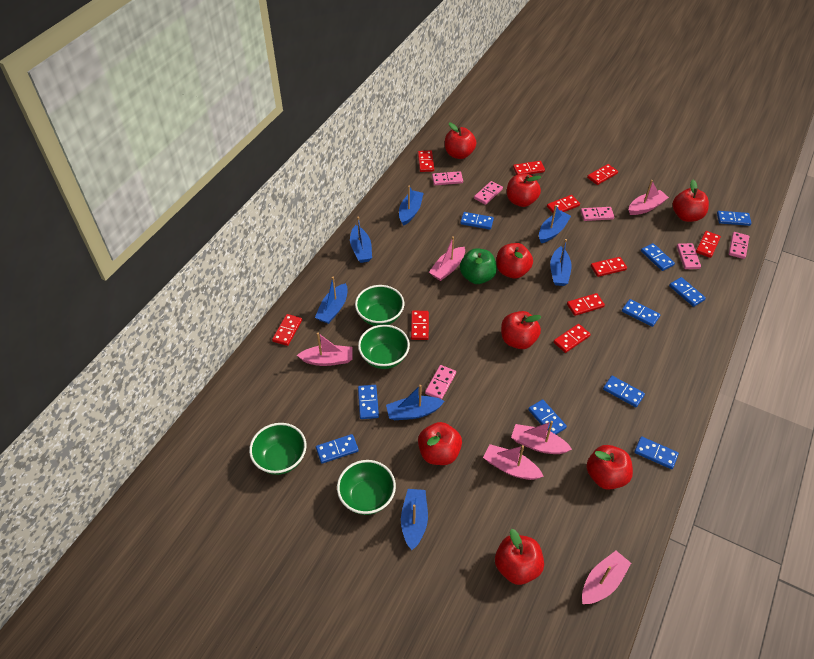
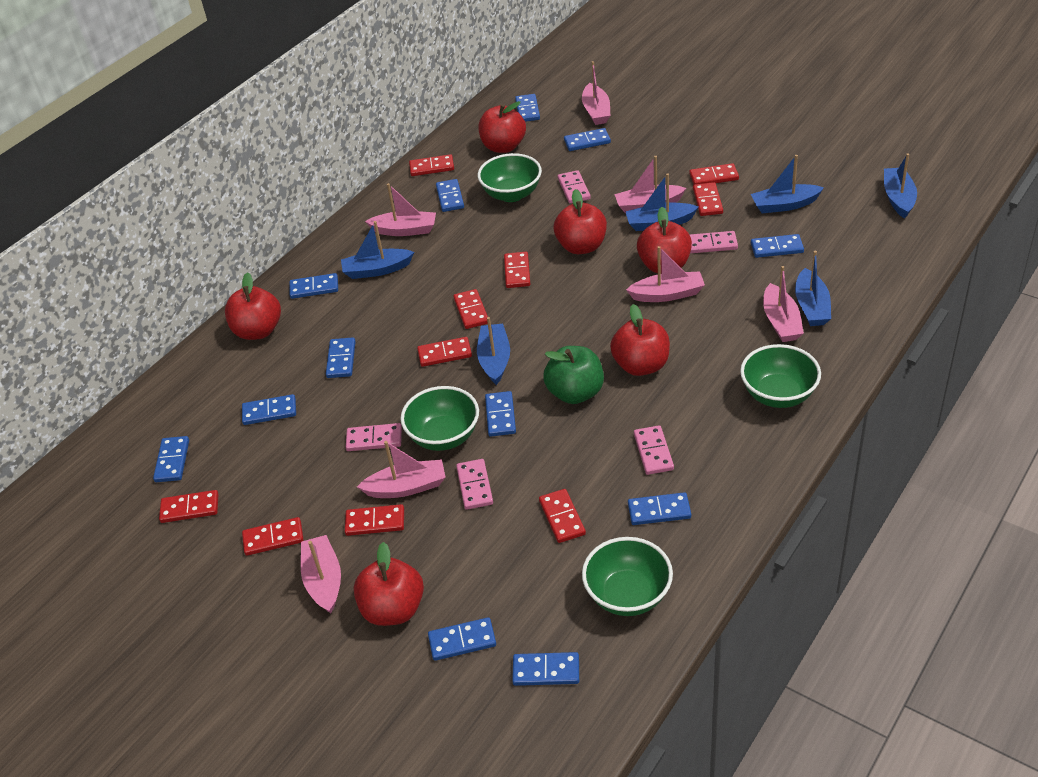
blue boat: [315,276,348,324] [350,217,372,263] [386,385,445,420] [399,186,424,226] [401,489,428,550] [539,205,571,243] [550,239,572,286] = 7 -> [341,221,414,279] [477,317,510,385] [625,173,698,231] [751,155,824,213] [795,251,831,326] [884,153,917,219] = 6
blue domino: [316,434,359,463] [358,385,379,419] [460,212,494,230] [528,399,567,434] [603,376,645,407] [622,299,660,327] [634,436,679,469] [641,243,675,271] [669,277,706,307] [717,211,751,226] = 10 -> [153,436,189,482] [242,394,296,425] [289,273,338,299] [326,337,356,378] [428,617,496,661] [436,179,464,212] [485,391,516,437] [512,652,579,686] [515,94,540,122] [564,128,611,151] [628,492,691,525] [751,234,804,258] = 12
pink boat: [297,333,353,366] [429,236,465,281] [483,444,544,480] [511,421,572,454] [582,551,631,604] [629,180,669,215] = 6 -> [301,535,341,613] [357,441,446,498] [365,183,436,236] [582,61,610,125] [614,156,686,213] [626,246,705,302] [763,266,804,342] = 7
pink domino: [425,365,456,400] [432,171,463,185] [474,181,503,205] [581,207,614,221] [677,243,701,269] [729,232,749,259] = 6 -> [346,423,402,451] [456,459,493,510] [558,170,591,204] [634,425,674,475] [690,231,738,253] = 5
red apple: [418,422,462,465] [445,123,476,159] [495,529,544,585] [496,243,533,279] [501,311,541,349] [507,174,541,207] [586,445,633,490] [673,180,709,222] = 8 -> [225,273,281,340] [354,542,424,626] [478,101,526,153] [554,189,607,254] [610,304,670,376] [637,207,692,274] = 6

